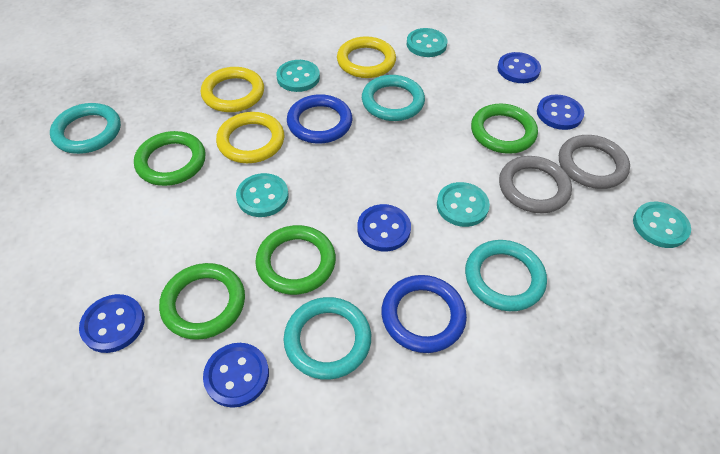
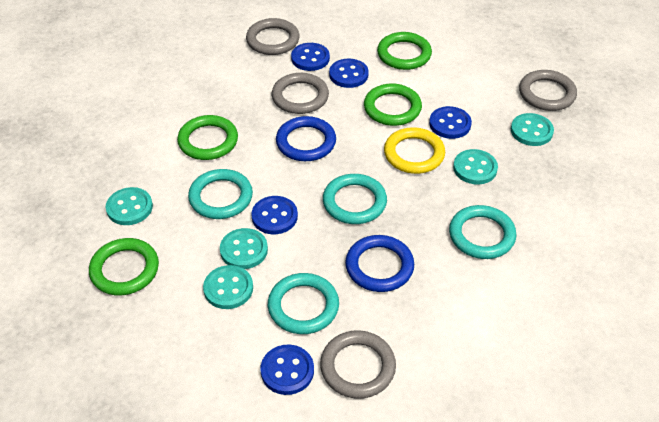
grey ring: [499,156,572,213] [559,135,630,189] = 2 -> [246,18,300,55] [272,73,329,114] [320,330,396,399] [519,70,577,111] = 4
yellow ring: [201,67,264,112] [216,112,284,163] [337,36,396,78] = 3 -> [384,127,445,174] = 1

